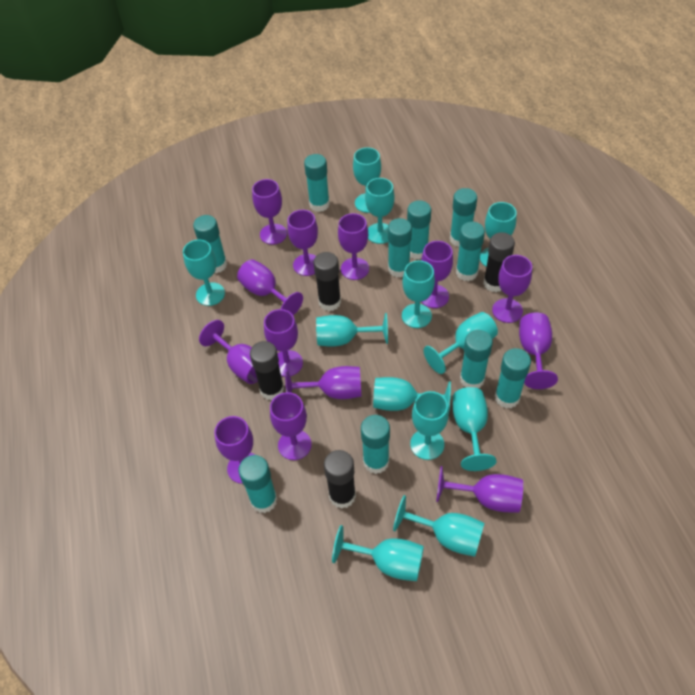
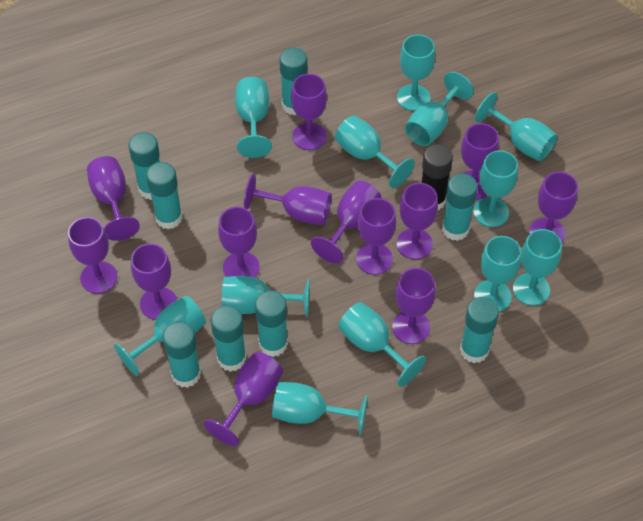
black glue stick: [250,341,284,400] [313,252,341,311] [324,450,356,509] [483,232,515,292] = 4 -> [422,144,453,210] = 1
turquoise glue stick: [193,215,227,273] [238,455,277,513] [304,154,330,212] [361,415,390,474] [388,218,412,277] [407,200,431,260] [450,188,477,247] [456,222,485,281] [460,330,493,388] [495,348,531,408] = 10 -> [128,132,160,200] [146,162,183,229] [162,322,201,388] [211,305,246,372] [255,290,288,357] [279,48,307,115] [442,173,478,241] [460,297,499,363] = 8

